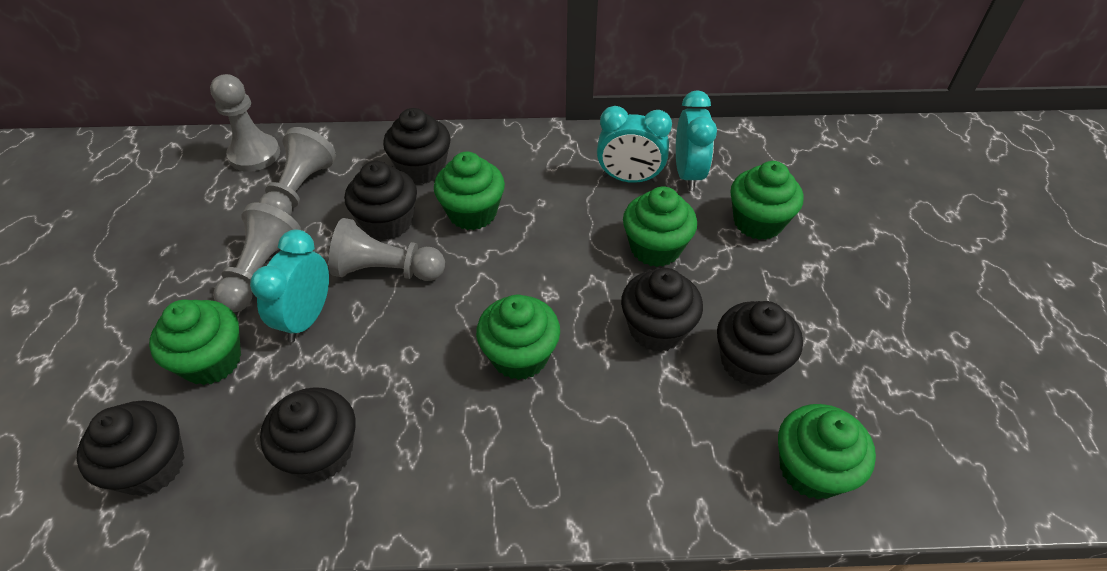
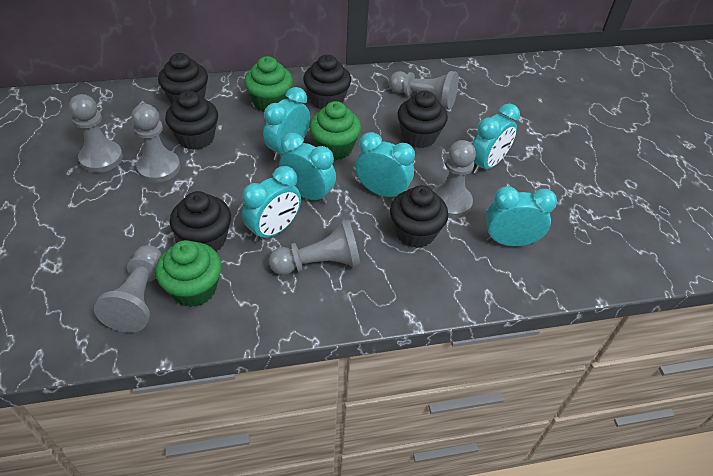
green cupcake: [149,299,241,385] [434,152,505,230] [476,295,560,380] [623,187,697,267] [731,161,803,240] [778,404,876,500] = 6 -> [155,240,222,307] [244,56,293,112] [309,101,361,160] = 3
grey pawn: [210,74,280,172] [213,202,301,312] [259,127,336,216] [329,218,445,281] = 4 -> [69,94,123,173] [94,245,162,333] [132,104,180,183] [269,220,360,275] [389,71,459,110] [433,140,476,218] = 6
turquoise clock: [250,229,329,342] [597,106,672,183] [676,90,717,191] = 3 -> [242,166,301,242] [263,87,310,161] [279,133,336,204] [355,132,415,197] [472,104,520,174] [486,186,557,246] = 6

